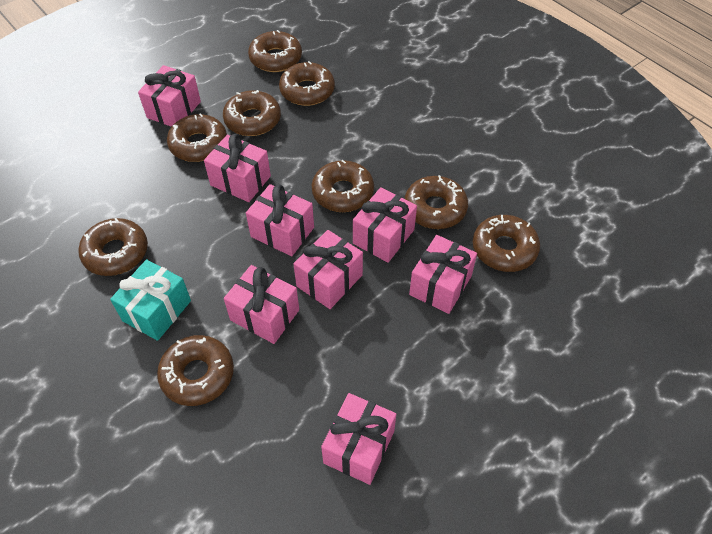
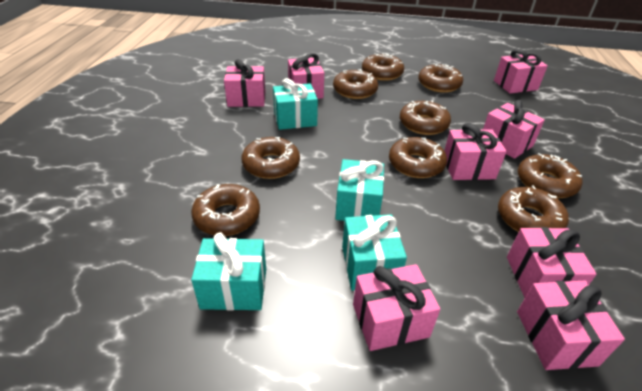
turquoise gift: [110,259,191,341] = 1 -> [191,232,266,311] [273,78,318,130] [335,159,384,221] [342,214,407,291] = 4

